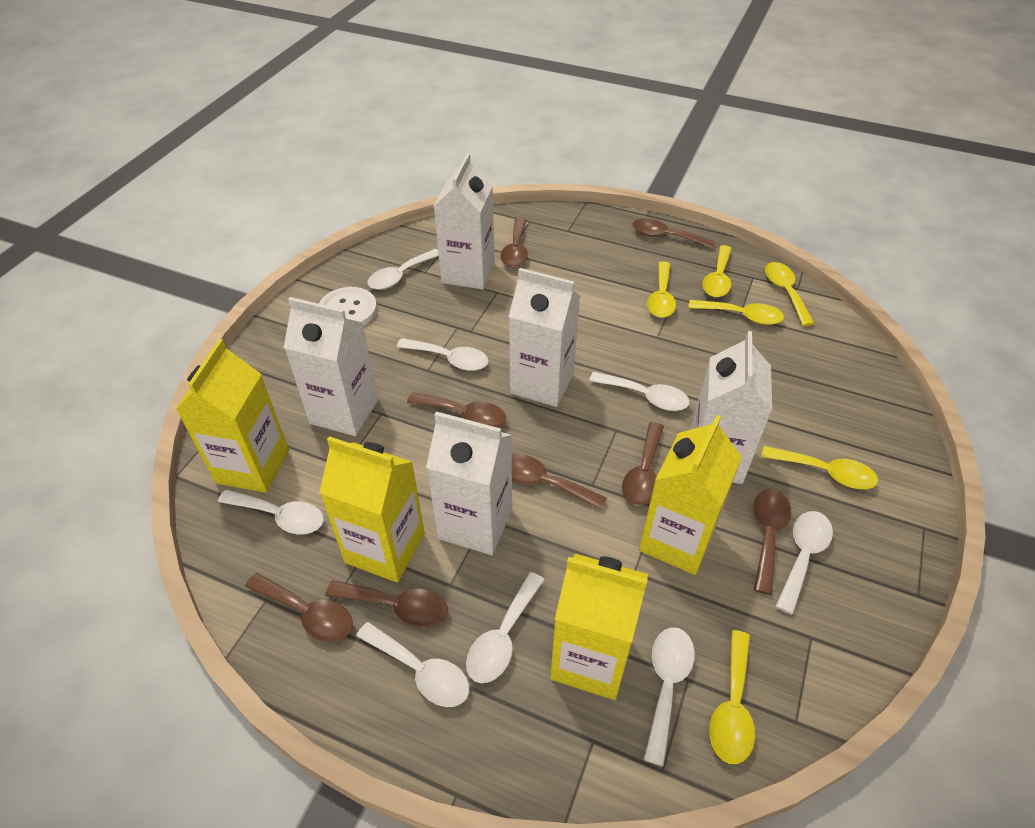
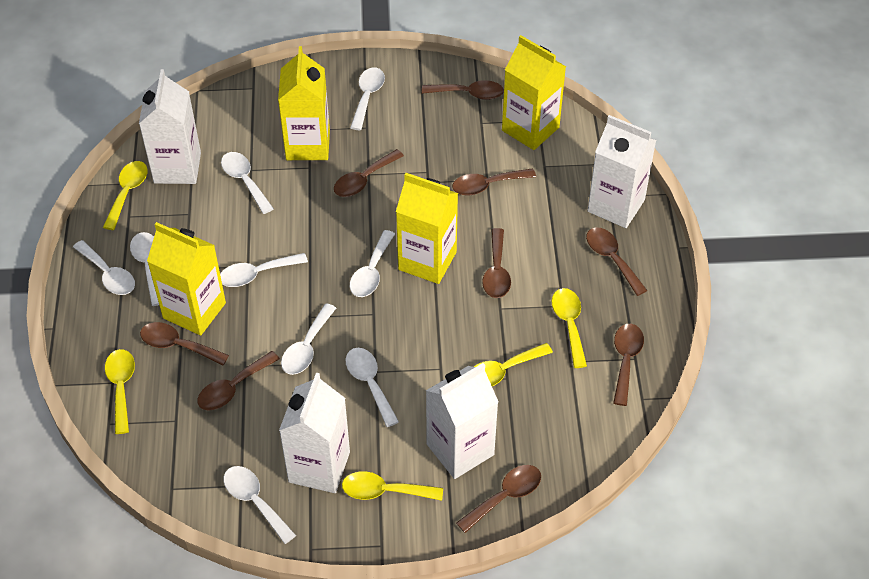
brown spoon: [245,573,353,642] [325,580,448,627] [407,392,506,427] [501,218,528,267] [512,454,607,510] [622,422,664,506] [632,218,715,249] [754,489,791,595] = 8 -> [140,322,229,365] [197,351,280,411] [334,149,404,197] [422,80,504,100] [452,168,536,196] [456,465,541,533] [482,228,511,298] [586,227,648,296] [613,324,644,406] = 9
white button: [319,287,377,326] = 1 -> none = 0
white carton: [284,297,379,436] [426,411,512,555] [434,153,495,290] [509,268,580,407] [690,331,772,484] = 5 -> [139,69,201,184] [279,373,350,493] [426,363,498,479] [588,115,656,228] = 4
white spoon: [218,489,324,534] [356,622,469,707] [367,249,439,290] [396,338,488,371] [466,572,545,683] [589,372,690,411] [643,627,695,766] [775,511,833,615] = 8 -> [73,240,135,295] [130,232,159,306] [220,253,308,287] [221,152,274,214] [224,466,296,544] [281,303,336,375] [346,348,399,427] [350,68,385,130] [350,230,395,297] = 9
yellow spoon: [647,261,676,318] [688,300,784,325] [702,245,732,297] [709,630,755,764] [761,446,878,489] [765,262,815,326] = 6 -> [103,161,148,230] [105,349,135,434] [342,471,443,501] [474,343,553,386] [552,288,587,368] = 5

